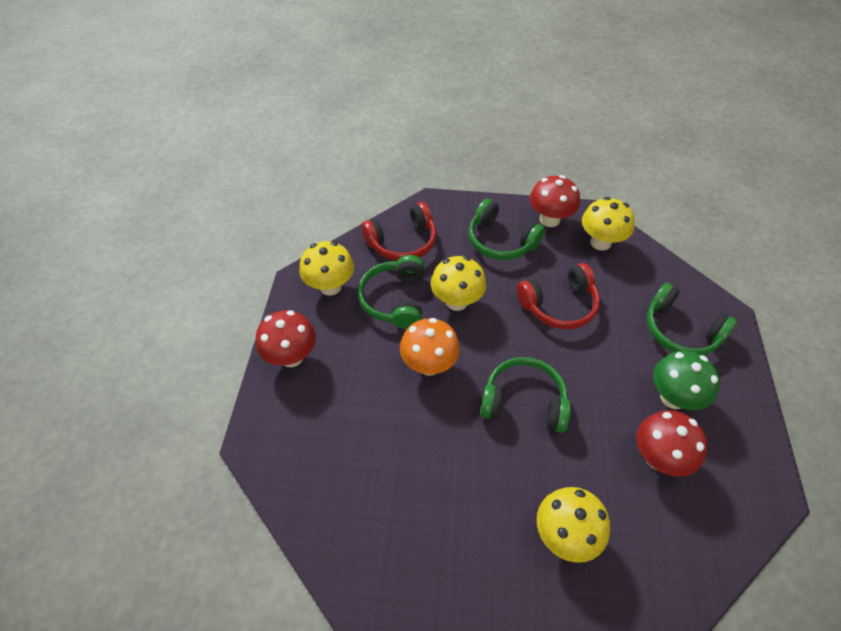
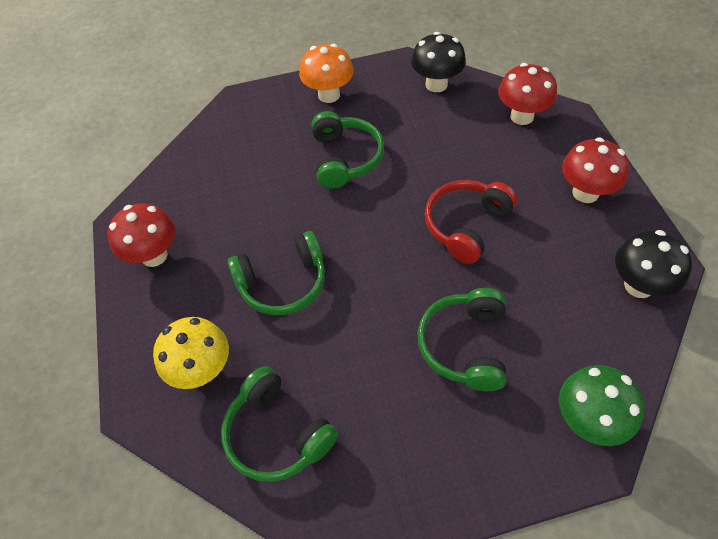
black mushroom: none = 0 -> [411,32,466,92] [615,230,692,298] = 2
red headphones: [361,202,437,261] [517,263,600,329] = 2 -> [425,180,517,264] = 1
yellow mushroom: [299,241,354,296] [431,256,486,311] [537,487,610,563] [582,197,635,251] = 4 -> [153,317,229,389] = 1

